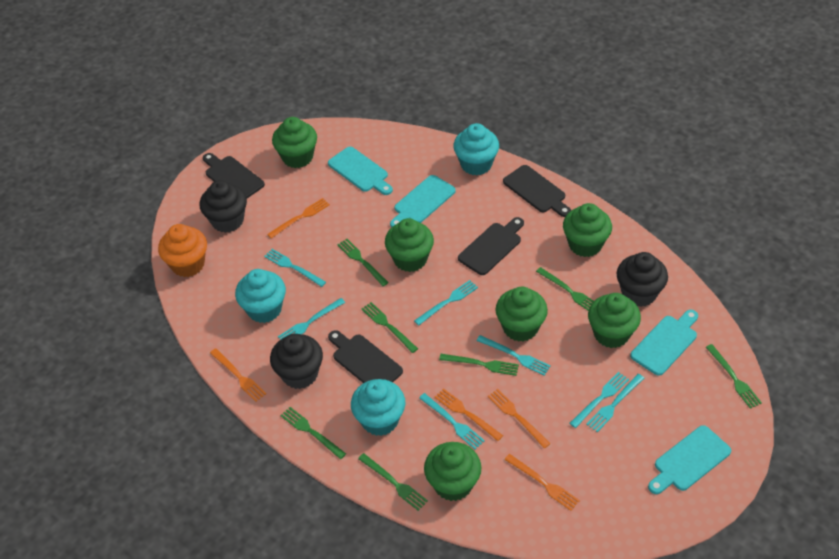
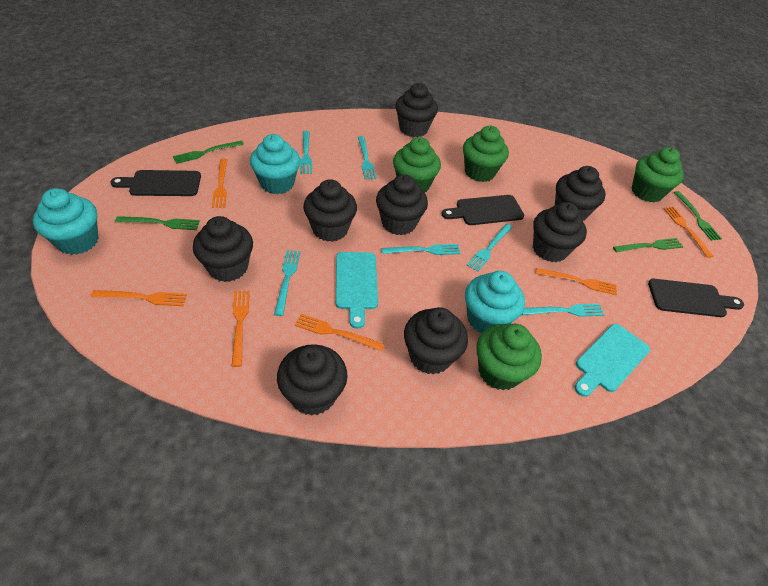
black cupcake: [200,180,247,233] [270,334,323,389] [617,252,668,307] = 3 -> [193,216,253,282] [277,344,348,416] [303,179,357,242] [376,174,428,235] [395,83,438,137] [404,307,468,375] [533,202,587,262] [555,166,605,221] = 8
black cutting board: [203,153,265,198] [328,330,403,383] [458,217,524,275] [503,165,571,217] = 4 -> [111,170,201,196] [442,195,524,225] [648,279,744,317] = 3
green cupcake: [272,117,317,168] [385,218,434,272] [424,442,482,501] [496,287,548,342] [563,203,612,257] [588,293,641,348] = 6 -> [393,137,441,193] [463,126,509,182] [476,324,542,391] [632,147,684,202] = 4
green fork: [280,407,346,459] [337,239,389,286] [358,453,428,511] [362,302,418,353] [439,354,519,376] [536,267,594,311] [706,344,762,409] = 7 -> [115,216,200,230] [173,141,244,164] [613,238,683,252] [674,191,722,241] = 4
orange cupcake: [158,224,207,277] = 1 -> none = 0
orange fork: [210,348,266,402] [267,198,330,238] [434,388,503,441] [488,389,550,448] [505,454,580,511] = 5 -> [91,290,187,306] [212,159,227,208] [232,290,250,367] [295,314,385,352] [536,268,617,295] [663,207,714,258] = 6
turquoise cutting board: [328,147,393,195] [390,175,456,228] [630,310,698,376] [648,425,731,494] = 4 -> [336,252,378,329] [574,324,650,397] = 2
turquoise fork: [264,249,326,287] [278,298,345,340] [414,280,478,326] [419,393,485,449] [476,335,551,376] [569,372,629,428] [586,374,644,432] = 7 -> [274,250,300,316] [300,131,312,174] [358,136,376,180] [381,244,461,255] [466,224,512,272] [522,304,604,317] = 6

